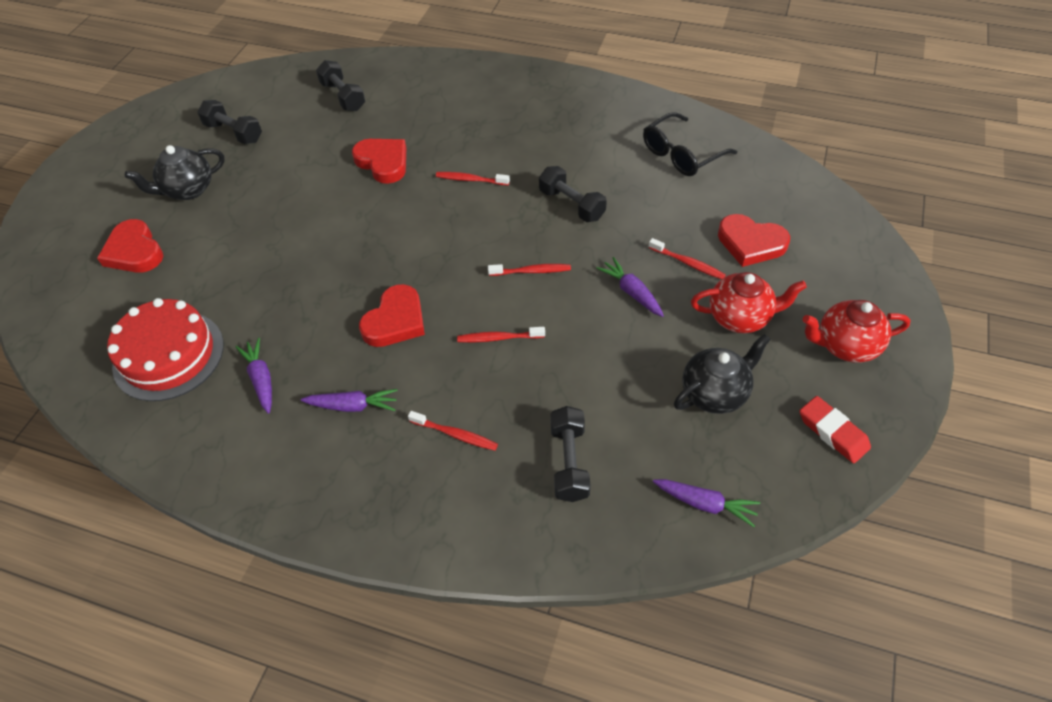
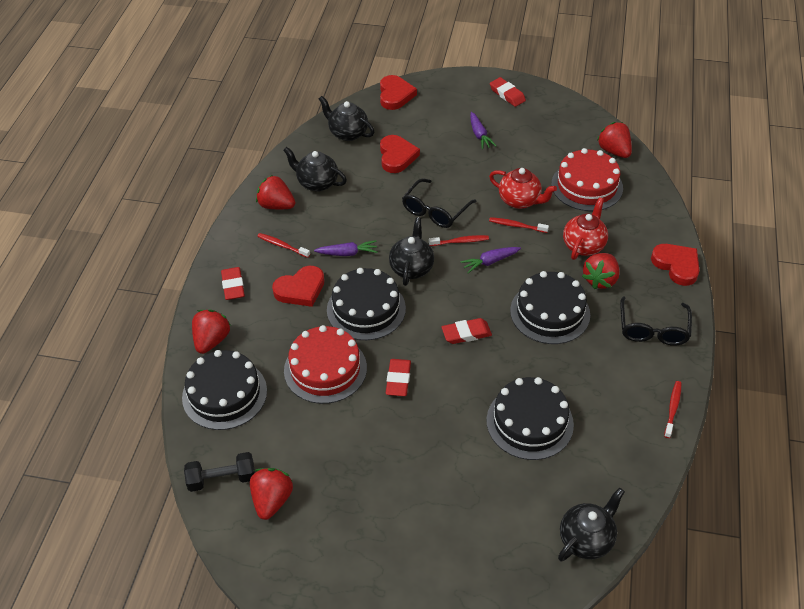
black cake: none = 0 -> [182,350,267,430] [327,268,406,340] [486,377,574,460] [510,271,590,344] = 4
black dumbbell: [197,100,262,144] [316,60,365,111] [539,166,607,222] [550,406,591,502] = 4 -> [184,452,255,492] = 1
black glasses: [643,112,737,176] = 1 -> [402,179,477,228] [620,296,692,346] = 2
black teapot: [125,145,225,200] [674,334,771,414] = 2 -> [283,147,347,192] [319,96,375,141] [389,217,434,286] [558,488,625,561] = 4
purple carrot: [236,338,272,414] [301,389,398,412] [596,257,664,317] [653,479,760,527] = 4 -> [314,240,378,256] [460,247,521,273] [470,112,496,149] = 3
red cake: [107,298,224,401] = 1 -> [284,325,367,404] [551,148,623,211] = 2
red eraser: [800,396,871,464] = 1 -> [221,267,245,300] [386,359,411,396] [441,318,492,344] [490,77,526,107] = 4
red strawberry: none = 0 -> [192,309,231,354] [250,468,293,520] [256,175,295,209] [582,253,620,289] [597,122,632,158] = 5
red toothbrush: [408,411,498,451] [436,172,510,185] [457,327,545,343] [488,264,571,276] [649,238,726,279] = 5 -> [257,233,310,258] [429,235,489,246] [489,217,549,233] [664,381,682,438] = 4

